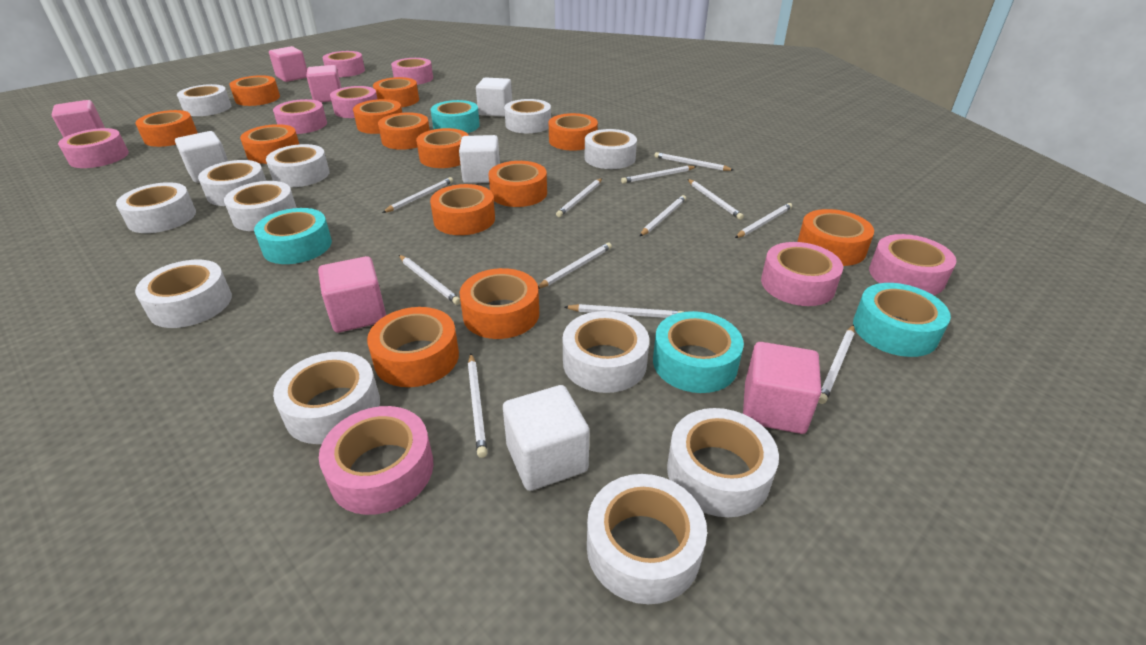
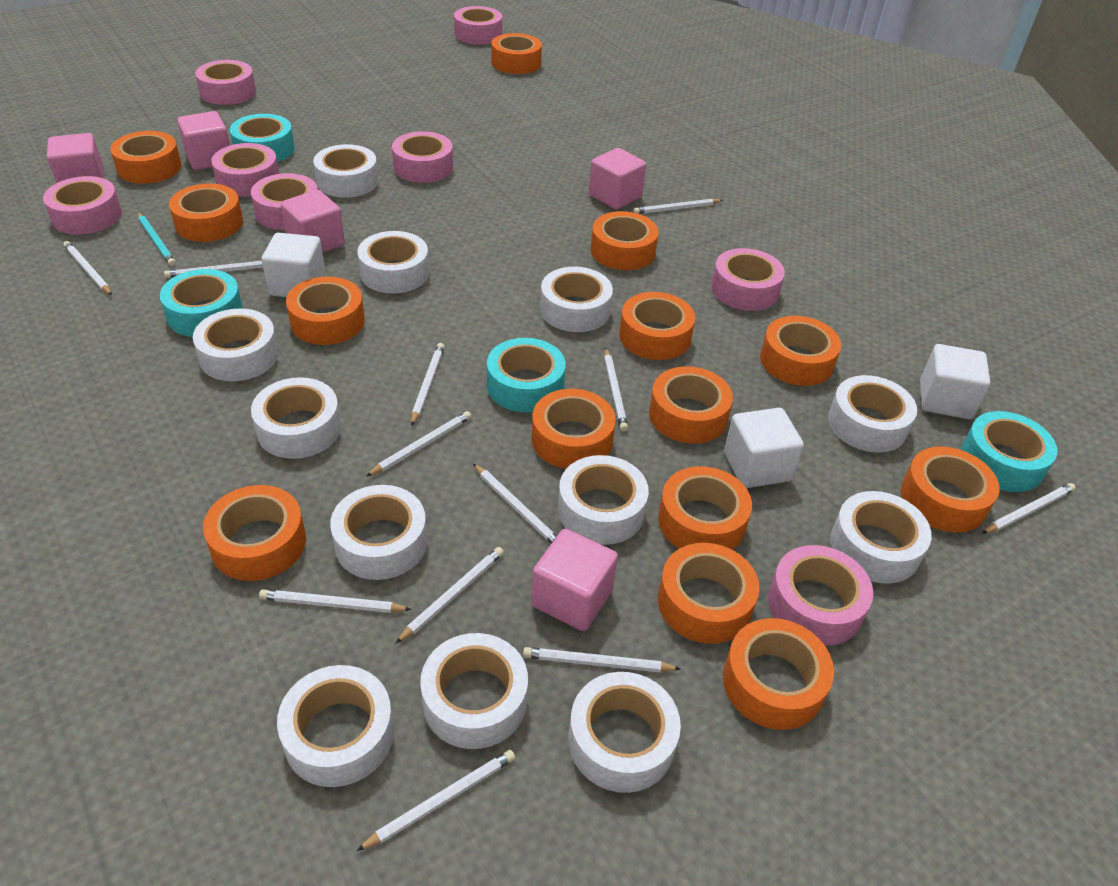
orange tape: [135,110,198,147] [229,75,280,106] [240,124,299,164] [353,99,402,134] [367,307,459,387] [373,77,419,107] [378,112,430,150] [416,128,469,168] [430,184,495,235] [460,268,539,339] [488,161,547,207] [549,113,598,150] [797,209,874,266] = 13 -> [110,131,182,184] [169,183,243,242] [203,485,306,581] [286,276,365,345] [491,33,542,74] [532,389,616,469] [591,211,659,270] [619,292,695,360] [649,366,733,444] [658,466,752,550] [658,543,759,644] [723,618,834,730] [760,316,841,386] [901,446,1000,533] = 14
turquoise pencil: none = 0 -> [137,212,176,266] = 1
white cube: [175,131,228,183] [459,135,500,184] [476,77,512,117] [503,385,590,491] = 4 -> [262,233,325,297] [724,408,804,488] [920,344,990,419] = 3

